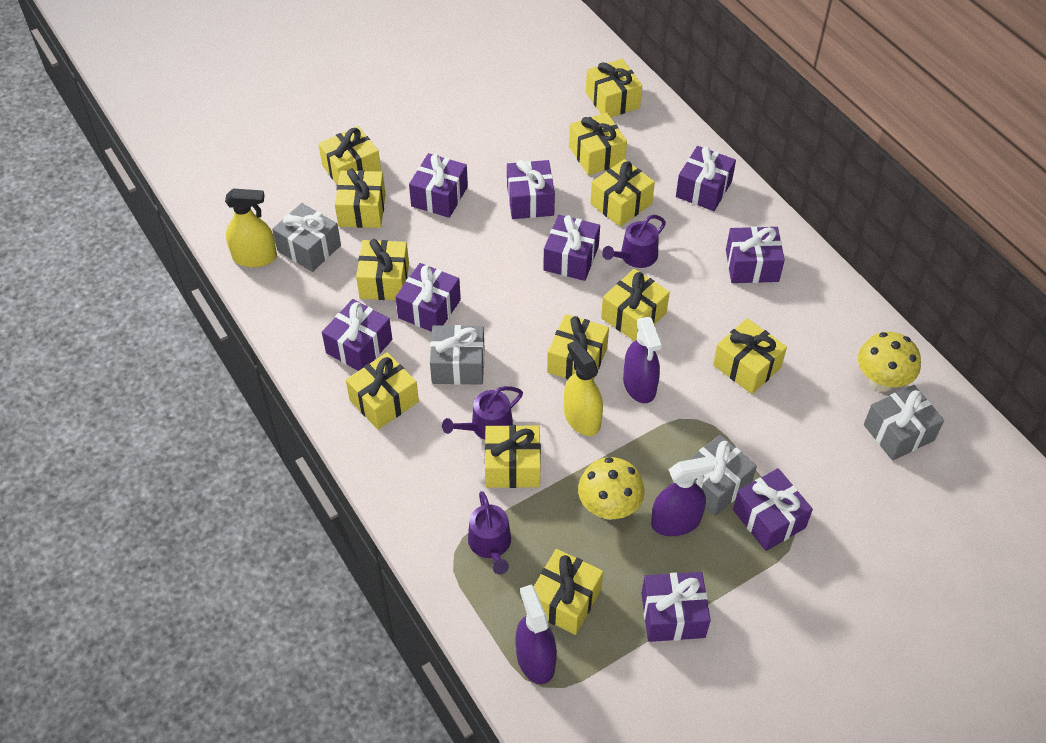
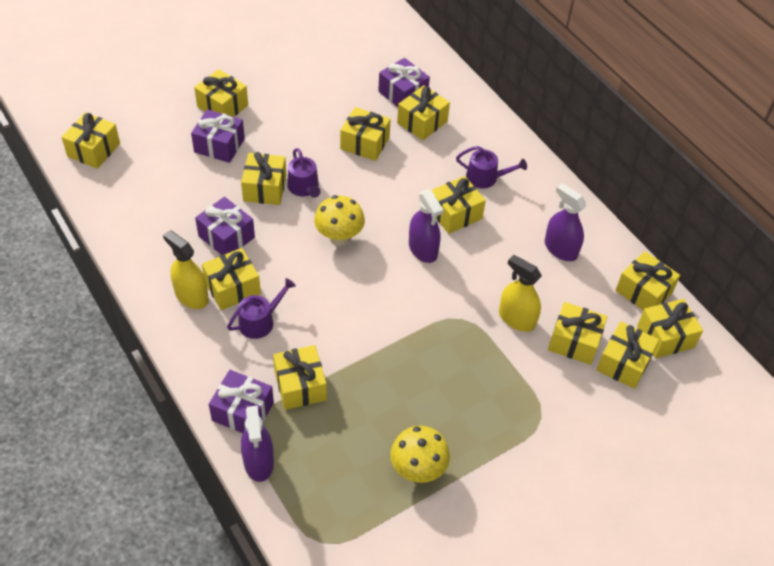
grey gift: [272,203,341,272] [430,325,484,385] [689,435,757,516] [864,385,944,461] = 4 -> none = 0
purple gift: [322,299,392,371] [395,263,461,332] [409,153,468,218] [507,160,555,219] [543,215,600,281] [641,572,711,642] [676,146,736,211] [726,227,785,283] [733,468,813,551] = 9 -> [191,109,245,163] [195,197,255,255] [209,370,274,433] [378,58,430,107] = 4

